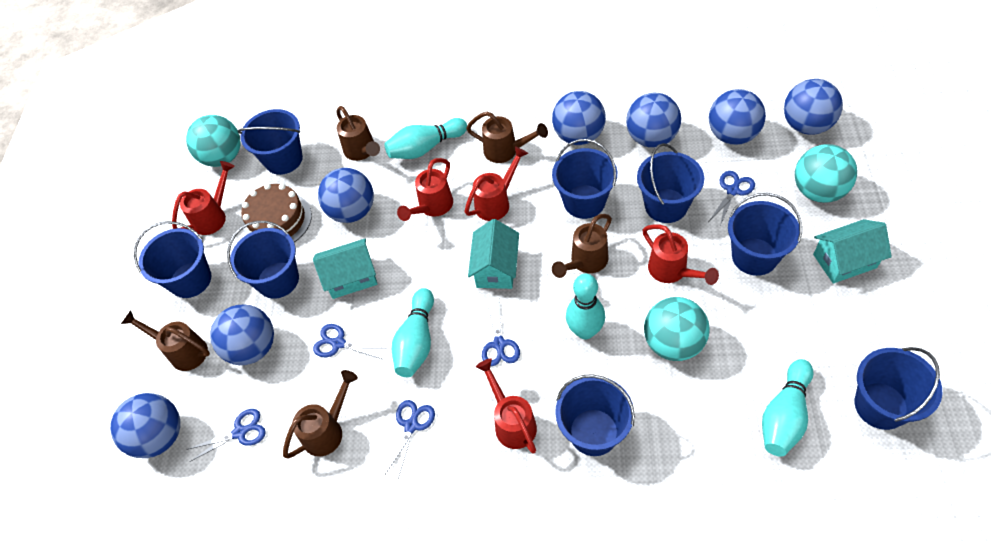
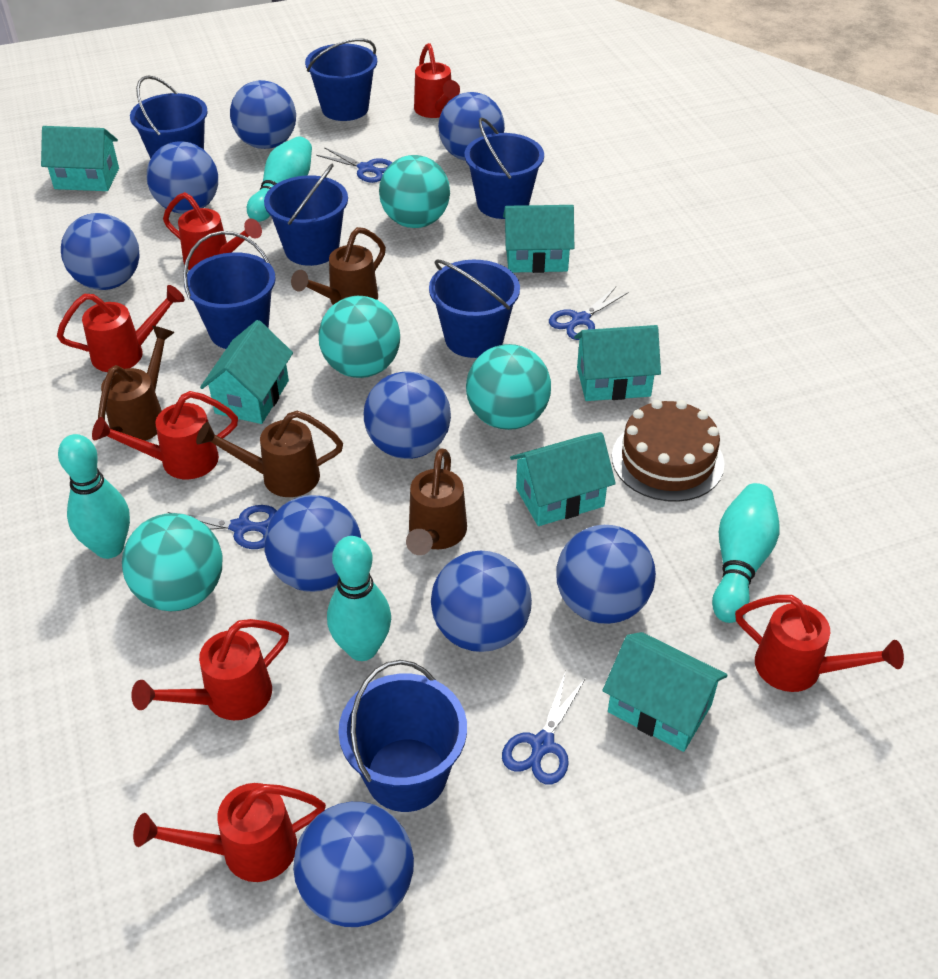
blue ball: [110,393,180,458] [210,305,274,365] [318,168,374,223] [552,91,606,145] [626,93,681,148] [709,89,766,145] [784,79,843,135] = 7 -> [61,213,140,290] [147,141,218,214] [230,80,296,149] [264,495,361,592] [293,802,414,927] [364,372,451,459] [431,551,532,652] [438,92,505,161] [556,525,656,624] = 9
blue bucket: [134,221,211,298] [227,221,299,299] [238,109,303,175] [552,139,617,219] [555,374,635,456] [637,143,704,223] [728,193,802,276] [855,347,942,430] = 8 -> [130,75,208,159] [183,231,276,349] [264,164,348,266] [305,38,377,121] [338,660,467,812] [429,259,520,358] [465,118,544,219] = 7
blue scissors: [186,409,266,462] [313,324,388,359] [385,400,435,478] [482,302,520,366] [709,171,755,226] = 5 -> [168,505,277,549] [316,147,392,183] [502,671,586,784] [549,287,629,340] = 4
brown watering can: [121,310,210,371] [283,370,358,459] [336,106,380,161] [466,111,548,163] [552,214,612,278] = 5 -> [98,326,175,441] [196,411,343,497] [291,227,386,305] [406,449,467,555] = 4
red watering can: [172,161,235,235] [397,158,453,221] [465,146,528,221] [476,359,537,454] [642,225,719,285] = 5 -> [57,285,185,372] [92,391,238,479] [131,619,289,720] [133,783,326,882] [163,192,262,270] [414,43,460,118] [735,595,904,692] = 7
turquoise ball: [186,115,241,167] [644,297,710,361] [795,144,857,203] = 3 -> [122,513,222,611] [319,296,400,378] [379,155,450,228] [466,344,551,430] = 4
turquoise house: [313,239,377,299] [468,219,519,289] [813,219,892,283] = 3 -> [41,126,119,191] [200,320,293,424] [503,205,574,273] [510,432,616,526] [574,325,661,401] [602,632,727,752] = 6

